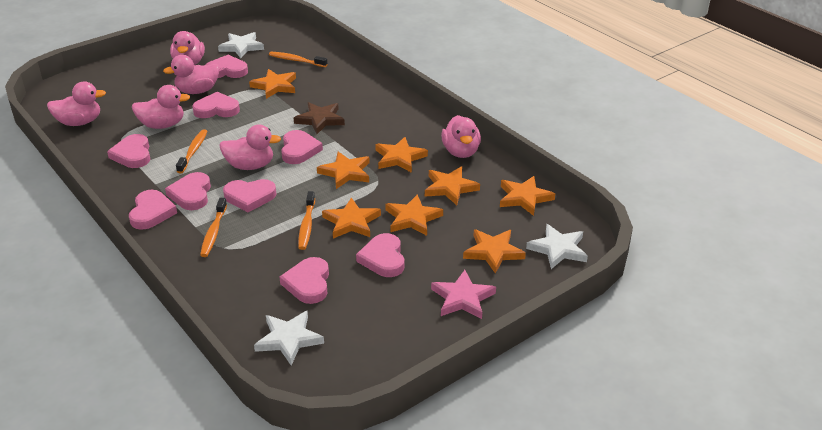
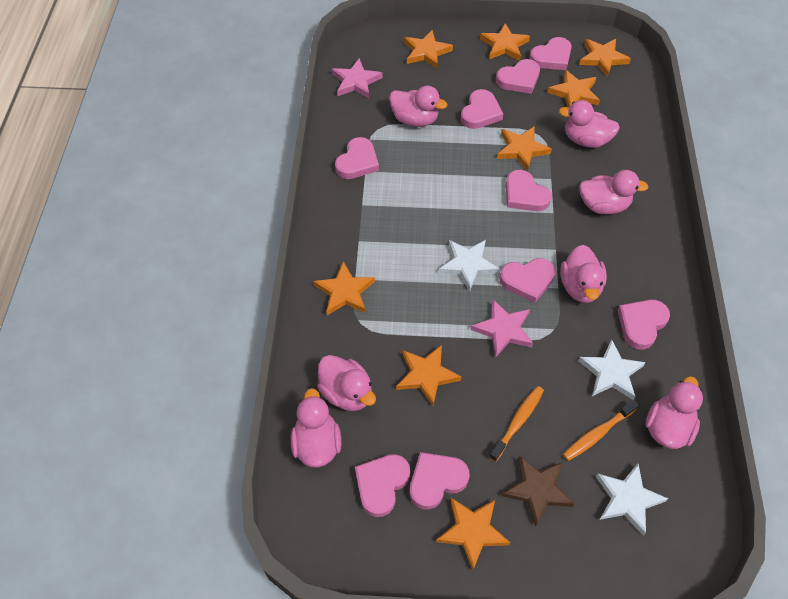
orange toothbrush: [176,129,207,173] [200,198,227,257] [269,52,327,67] [298,191,315,250] = 4 -> [489,386,544,462] [563,400,639,461] = 2
pink duck: [47,81,106,126] [132,85,190,129] [163,55,219,94] [170,31,205,65] [219,125,281,170] [441,115,481,158] = 6 -> [291,388,341,468] [317,355,376,411] [389,86,447,127] [559,100,620,148] [560,245,607,303] [579,170,649,214] [646,376,703,449] = 7
pink star: [431,270,496,319] = 1 -> [332,58,383,98] [471,299,533,358] = 2

